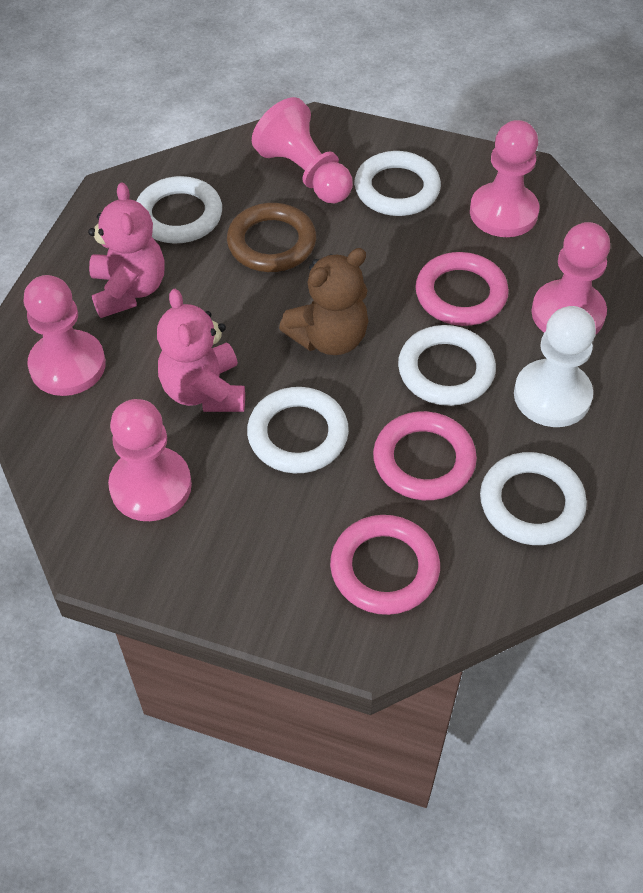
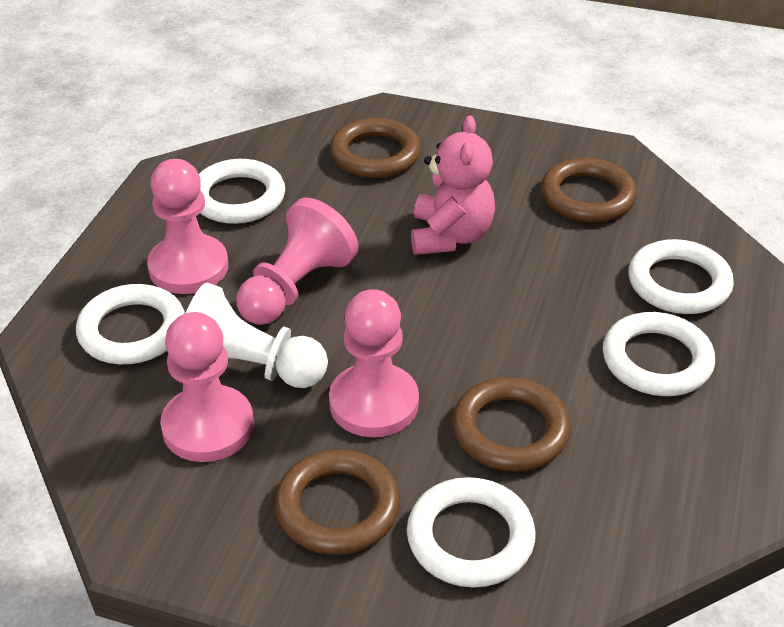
brown ring: [227,203,316,272] = 1 -> [275,449,400,555] [330,118,421,178] [452,377,570,471] [541,158,637,222] = 4
brown teddy bear: [279,248,368,355] = 1 -> none = 0
pink pawn: [23,275,106,396] [108,399,192,521] [252,97,353,203] [470,120,539,237] [531,222,610,334] = 5 -> [147,159,228,294] [160,312,254,462] [236,198,359,325] [329,289,419,437] = 4
pink ring: [330,515,440,615] [373,411,477,500] [415,252,509,326] = 3 -> none = 0
pink teddy bear: [88,182,165,318] [157,289,245,412] = 2 -> [411,115,495,255] = 1

